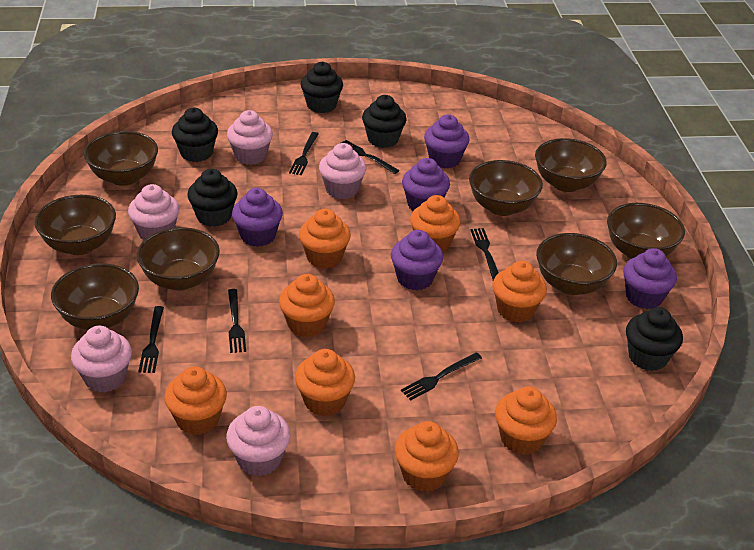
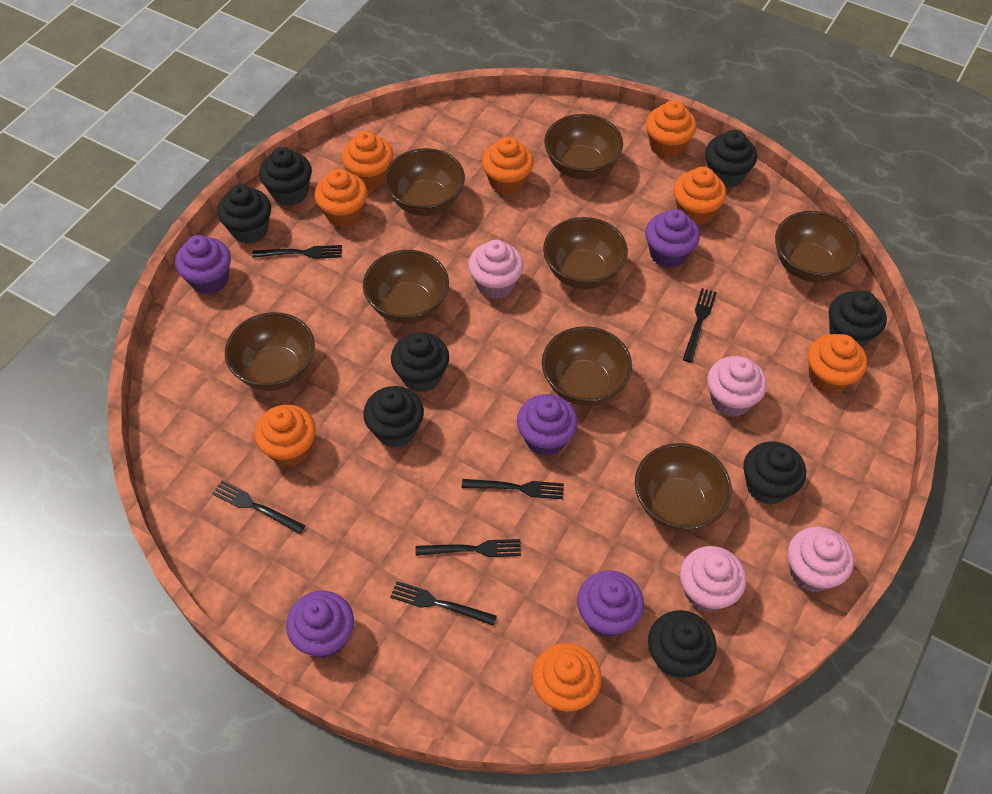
black cupcake: [172,108,218,162] [187,169,238,227] [301,62,343,113] [362,95,407,148] [626,307,683,371] = 5 -> [217,184,271,244] [259,147,312,206] [363,386,424,448] [391,332,449,392] [648,610,716,678] [705,130,757,188] [743,441,806,505] [829,291,887,347] = 8
pink cupcake: [71,326,132,392] [128,184,180,241] [226,406,291,476] [227,110,273,165] [319,143,366,199] = 5 -> [468,240,524,299] [680,546,746,612] [707,356,767,417] [788,527,854,592] = 4

